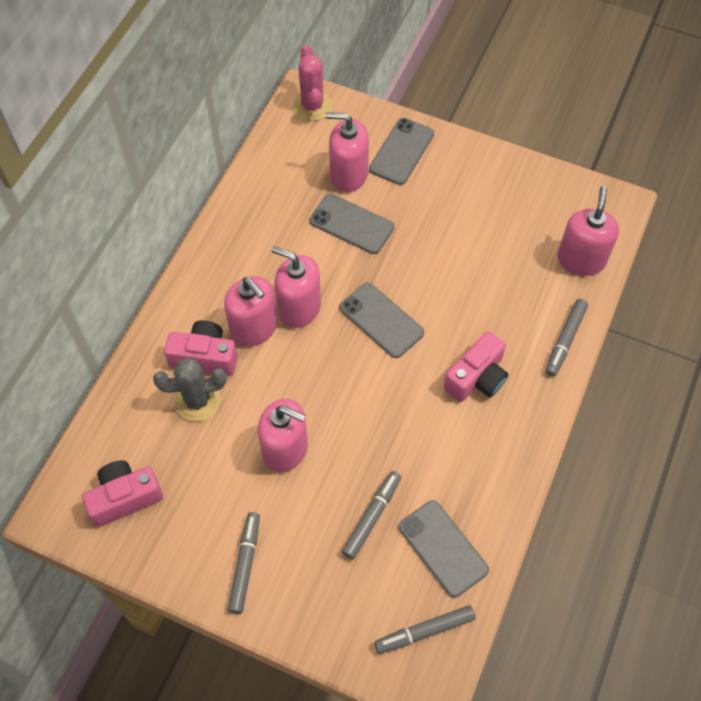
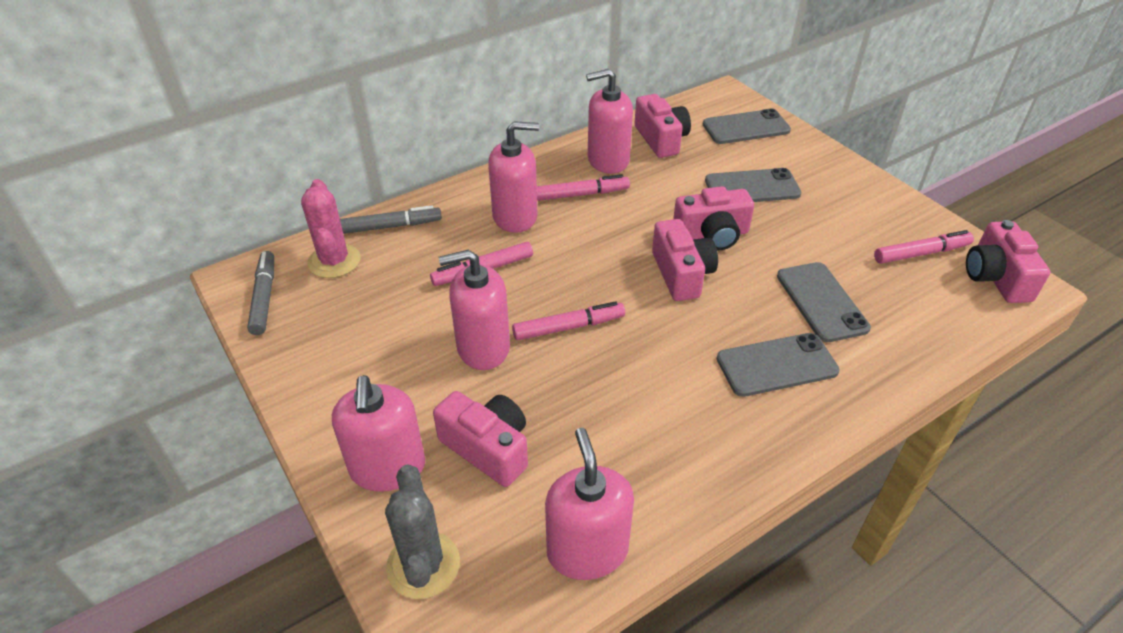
grey marker: [228,512,260,614] [342,471,401,559] [374,605,476,654] [545,299,588,377] = 4 -> [247,251,274,335] [340,205,442,234] = 2
pink camera: [82,460,163,527] [164,320,238,376] [444,331,508,402] = 3 -> [433,391,528,487] [634,94,691,158] [652,219,718,301] [673,186,754,250] [966,220,1051,303] = 5
pink marker: none = 0 -> [430,242,533,286] [512,301,625,341] [537,174,630,201] [874,230,974,264] = 4

